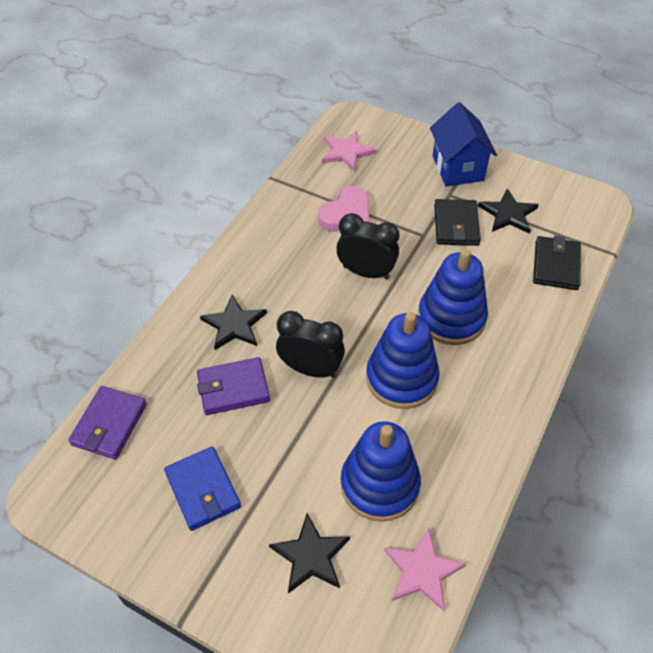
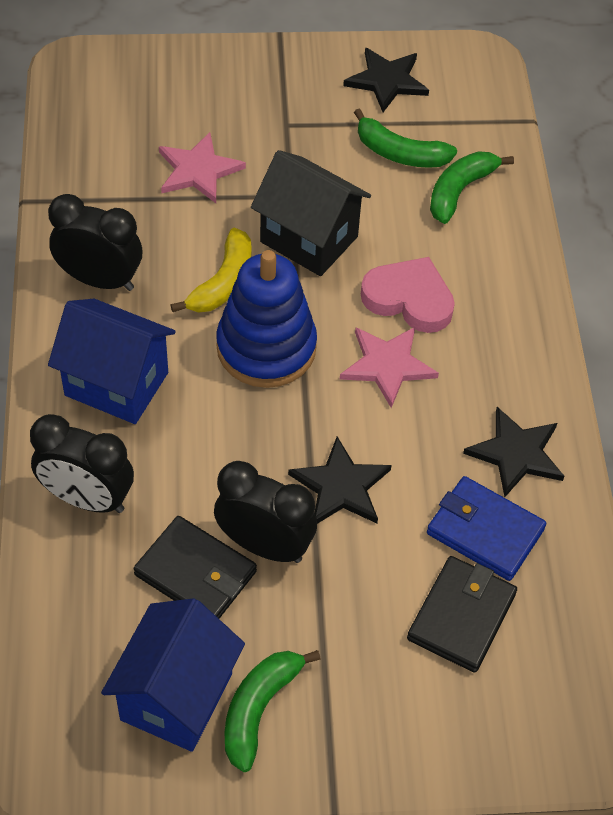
black clock: [276,311,345,378] [336,213,399,280] = 2 -> [30,414,134,513] [48,194,142,291] [214,461,317,563] = 3
black house: none = 0 -> [251,150,371,276] = 1
blue house: [430,102,497,186] = 1 -> [48,299,176,424] [101,598,245,752] = 2
blue stacking toy: [341,421,421,522] [366,312,440,409] [418,249,488,345] = 3 -> [216,250,317,388] = 1
green banana: none = 0 -> [225,650,321,772] [354,108,457,168] [430,151,514,224] = 3
purple wallet: [68,386,147,459] [197,357,270,415] = 2 -> none = 0
yellow banana: none = 0 -> [171,228,252,313] = 1

